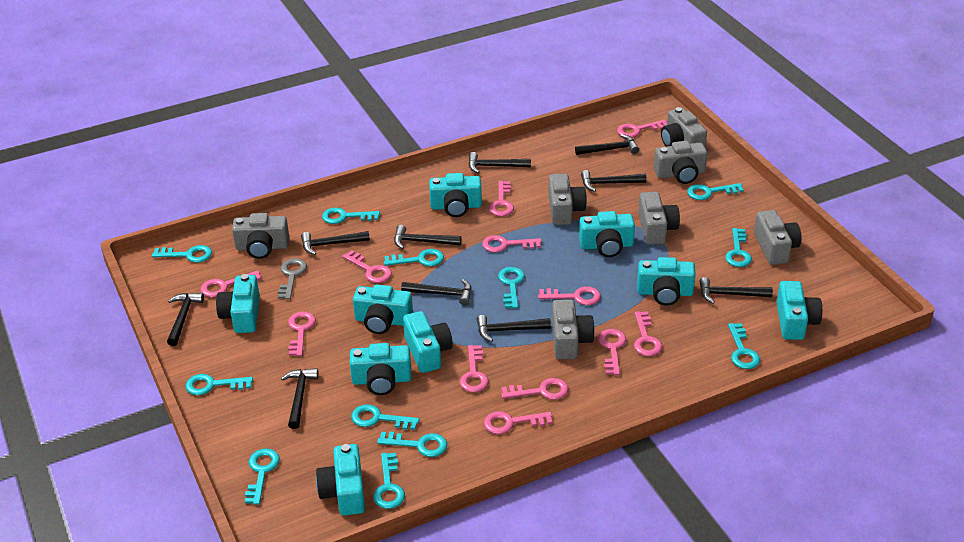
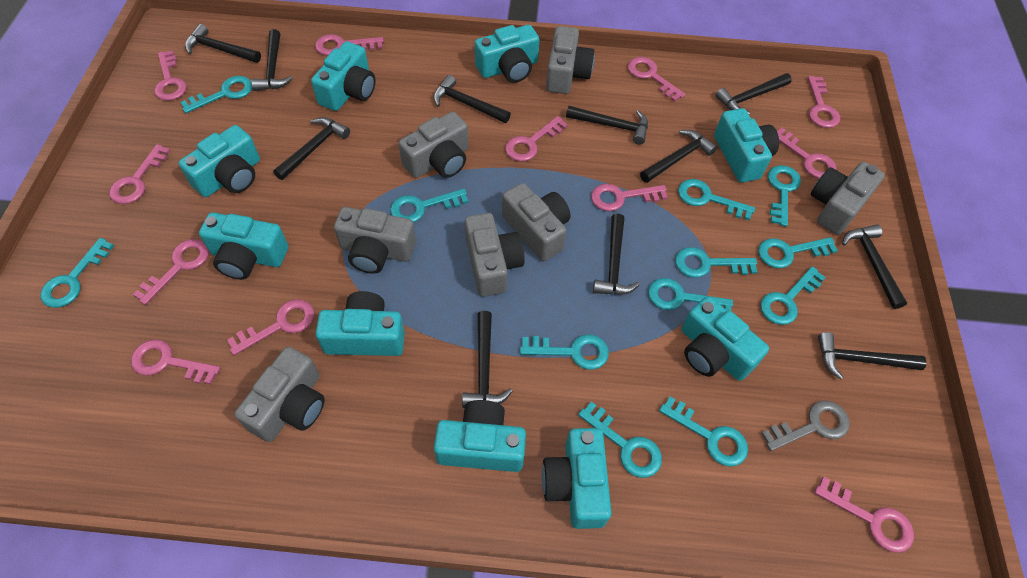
black hammer: [167,293,204,346] [281,368,319,429] [301,231,370,255] [394,225,461,249] [401,279,472,306] [468,152,531,173] [477,315,551,342] [575,134,639,155] [581,170,647,192] [699,277,773,304] = 10 -> [185,24,261,63] [251,29,292,91] [273,117,350,180] [433,75,511,123] [462,311,513,408] [566,106,648,145] [593,214,640,295] [640,130,717,183] [715,73,792,114] [818,332,927,379] [842,224,907,309] = 11

